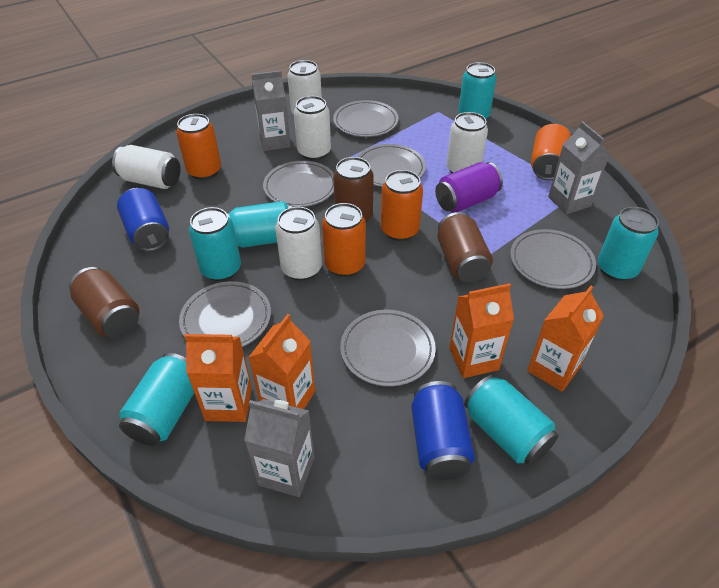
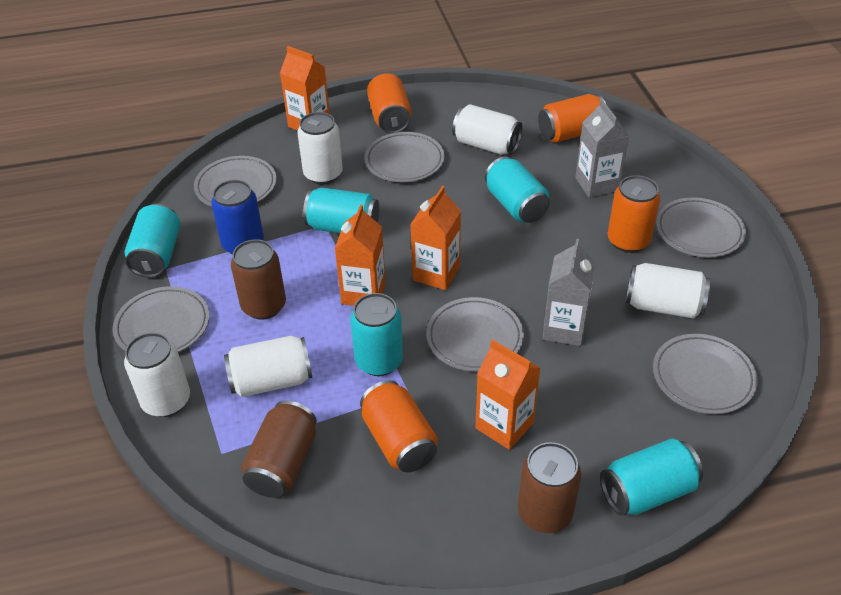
blue can: [117,188,169,251] [411,381,475,480] = 2 -> [211,180,264,255] = 1
grey carton: [244,399,315,497] [251,70,291,151] [548,121,610,214] = 3 -> [542,239,595,346] [575,99,630,198] = 2
purple can: [435,162,503,213] = 1 -> none = 0
turquoise can: [119,353,194,446] [189,207,241,281] [226,201,292,248] [458,62,496,119] [464,375,559,466] [598,207,659,281] = 6 -> [125,204,181,278] [303,187,379,233] [350,293,403,376] [485,156,550,223] [600,438,703,516] = 5

